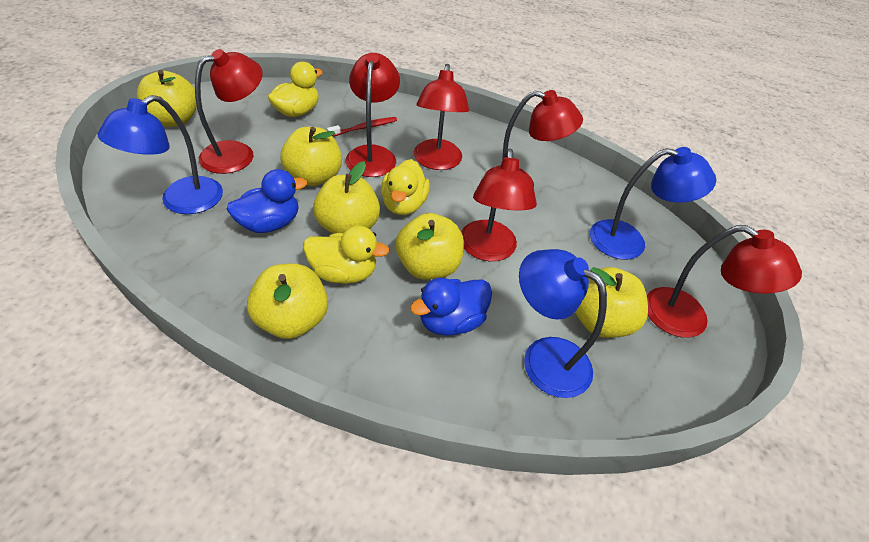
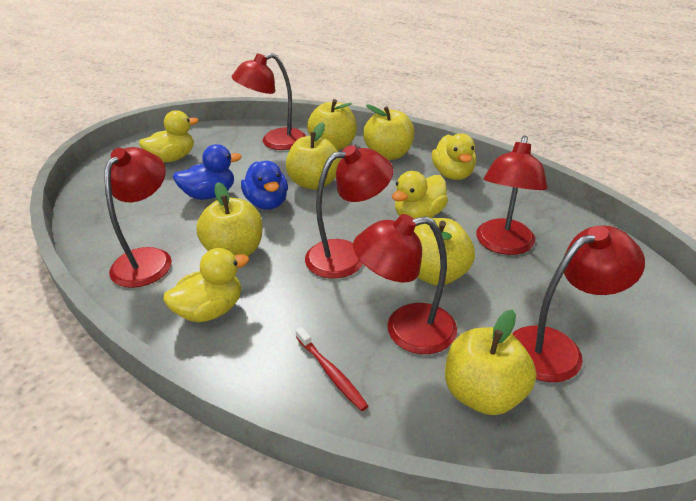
blue lamp: [98,95,223,214] [519,249,607,398] [590,147,716,260] = 3 -> none = 0
yellow duck: [268,62,323,117] [303,226,389,284] [381,159,430,215] = 3 -> [139,110,199,163] [163,248,249,323] [392,171,448,219] [432,133,476,180] = 4

